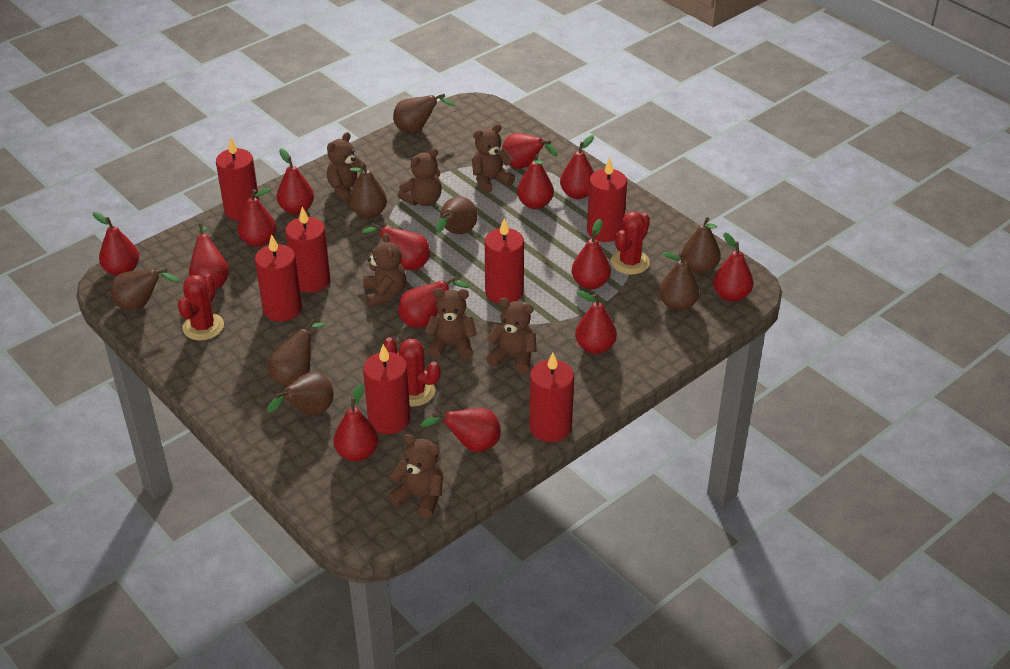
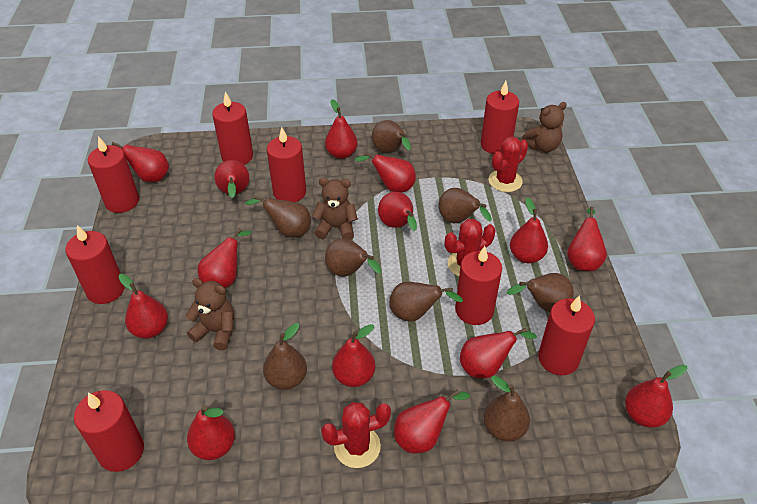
brown teddy bear: [327,132,367,204] [363,233,406,308] [389,434,443,518] [398,148,442,206] [425,288,477,360] [472,124,515,194] [486,298,537,374] = 7 -> [185,278,234,350] [312,178,358,240] [521,102,567,152] = 3
red candle: [216,137,260,221] [255,234,302,321] [285,207,331,293] [363,344,410,434] [484,218,524,304] [529,352,574,442] [587,158,627,242] = 7 -> [65,225,125,304] [74,390,144,472] [88,136,139,213] [212,92,253,165] [267,127,306,202] [455,246,502,325] [481,81,519,154] [538,295,595,375] = 8

